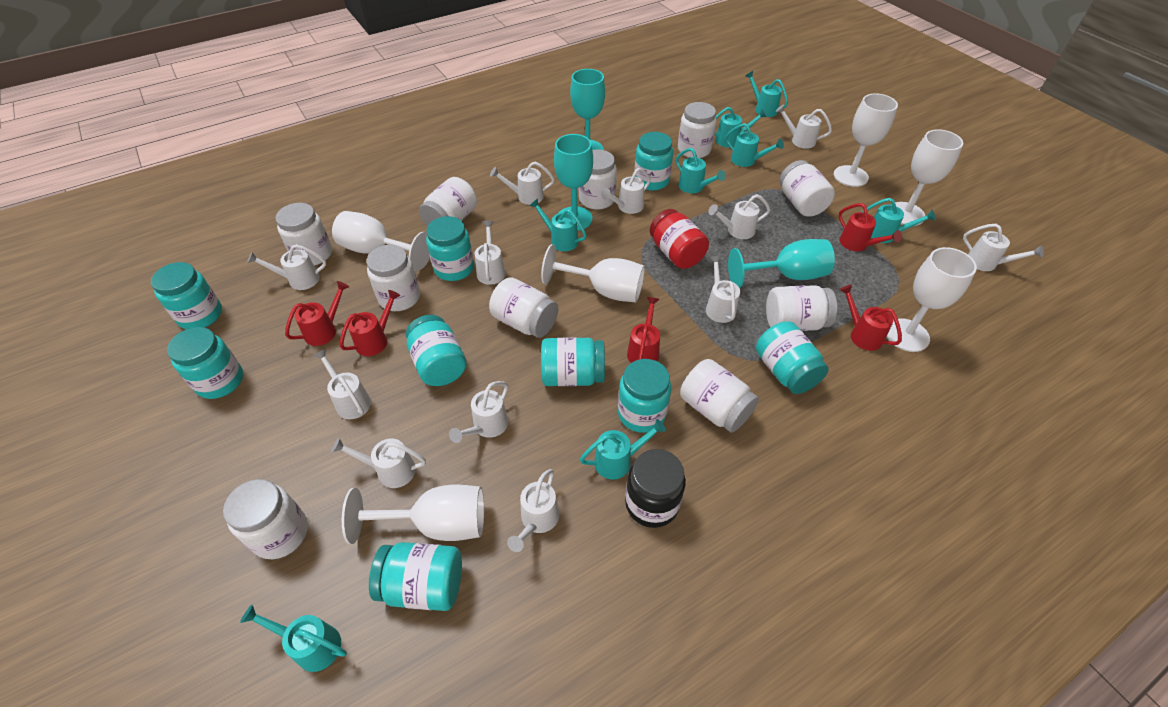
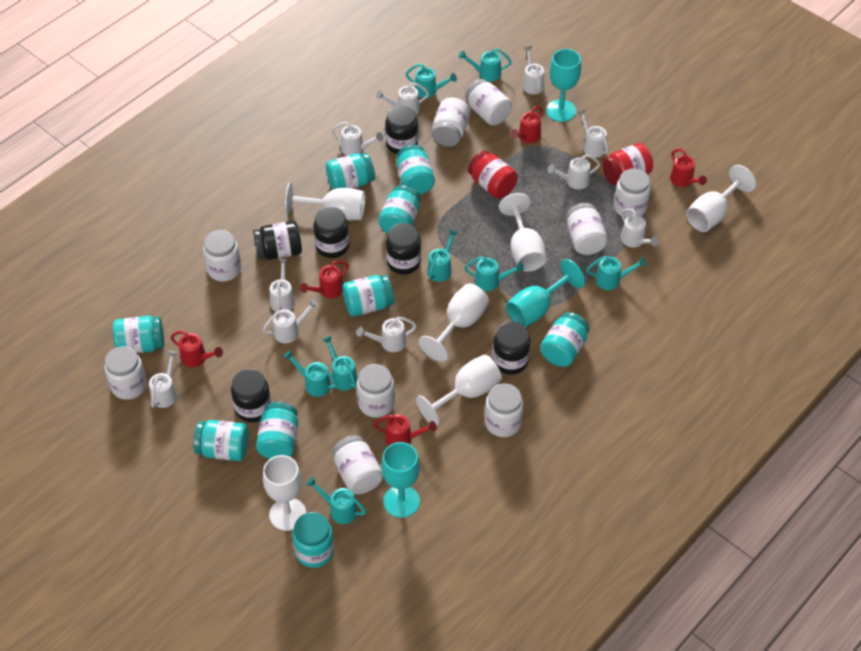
black jar: [625,449,686,528] = 1 -> [231,369,271,423] [253,221,302,260] [313,207,349,258] [385,106,418,154] [386,223,421,274] [493,322,530,375] = 6
red jar: [650,209,709,269] = 1 -> [468,150,518,198] [602,143,653,185] = 2
white jar: [223,479,308,559] [276,203,332,266] [367,245,420,311] [419,177,477,227] [489,277,558,338] [578,149,617,210] [678,102,716,158] [680,359,759,433] [766,285,837,331] [780,160,835,217] = 10 -> [105,346,147,400] [203,230,241,282] [332,435,383,494] [357,364,395,418] [432,98,470,147] [465,79,512,125] [485,383,524,437] [567,203,608,255] [614,168,651,218] = 9
white watering can: [247,244,326,290] [313,349,371,419] [331,438,426,488] [449,381,508,443] [474,221,506,285] [490,162,555,205] [507,469,559,552] [601,168,651,214] [706,256,740,323] [708,194,770,239] [776,104,832,149] [963,224,1044,271] = 12 -> [149,351,177,408] [263,299,318,343] [270,259,295,312] [331,122,383,156] [357,317,417,352] [376,82,429,114] [522,46,544,94] [548,154,600,189] [577,109,608,158] [621,208,659,247] = 10

